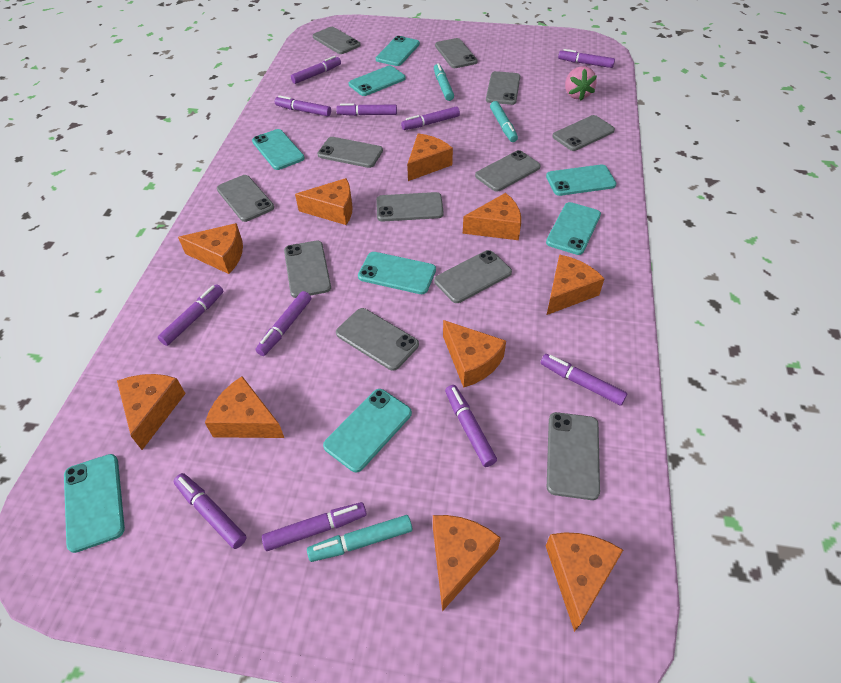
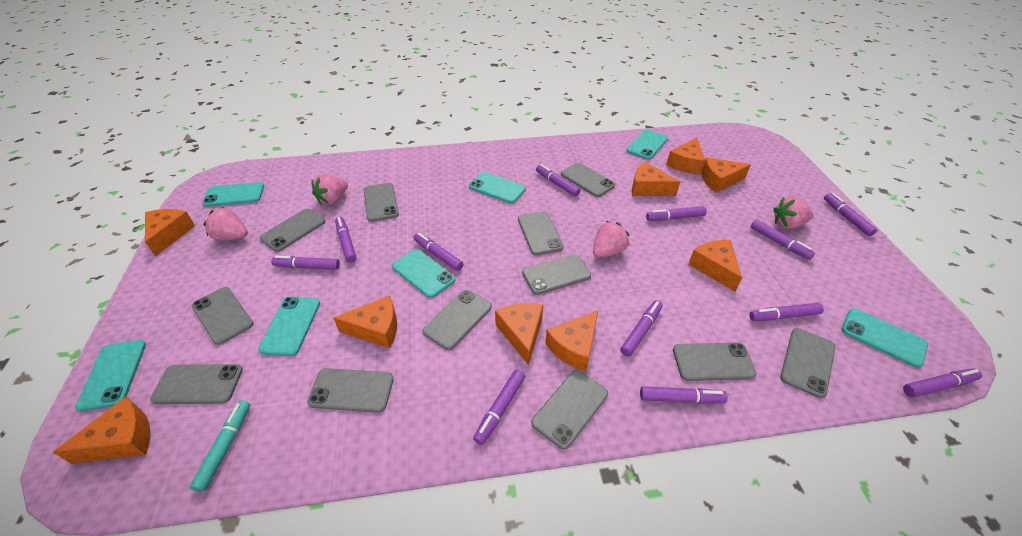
orange cheese: [117,374,186,450] [178,223,243,274] [205,376,284,438] [295,178,353,225] [407,133,453,181] [433,515,501,612] [443,320,506,388] [463,193,521,240] [546,532,623,632] [547,254,605,315] = 10 -> [53,397,151,464] [145,209,195,256] [333,296,397,348] [495,303,543,365] [545,310,598,371] [632,162,680,196] [666,138,705,175] [688,240,742,292] [702,158,751,193] = 9
pink strawberry: [565,66,597,101] = 1 -> [203,207,248,240] [311,174,348,205] [593,221,629,258] [773,196,814,229] = 4
purple marker: [158,284,224,346] [174,473,247,549] [255,291,311,356] [262,502,367,551] [275,95,331,116] [291,56,341,84] [336,103,397,116] [401,106,460,130] [445,385,497,467] [541,354,627,405] [558,49,615,68] = 11 -> [271,256,340,270] [335,217,357,263] [413,233,463,271] [473,369,525,445] [536,164,580,197] [620,300,663,357] [640,386,728,404] [646,206,707,221] [749,303,824,321] [751,219,815,260] [824,193,877,236] [903,369,982,397] = 12
turquoise marker: [307,515,412,562] [434,63,454,101] [490,101,518,142] = 3 -> [190,400,250,492] = 1
turquoise phone: [64,454,125,553] [252,129,305,170] [323,389,412,472] [349,66,406,96] [358,252,436,294] [376,36,420,66] [546,164,617,196] [546,202,601,255] = 8 -> [75,340,146,412] [202,182,264,207] [258,297,320,356] [392,249,456,298] [469,172,526,204] [626,129,668,160] [842,308,928,368] = 7

